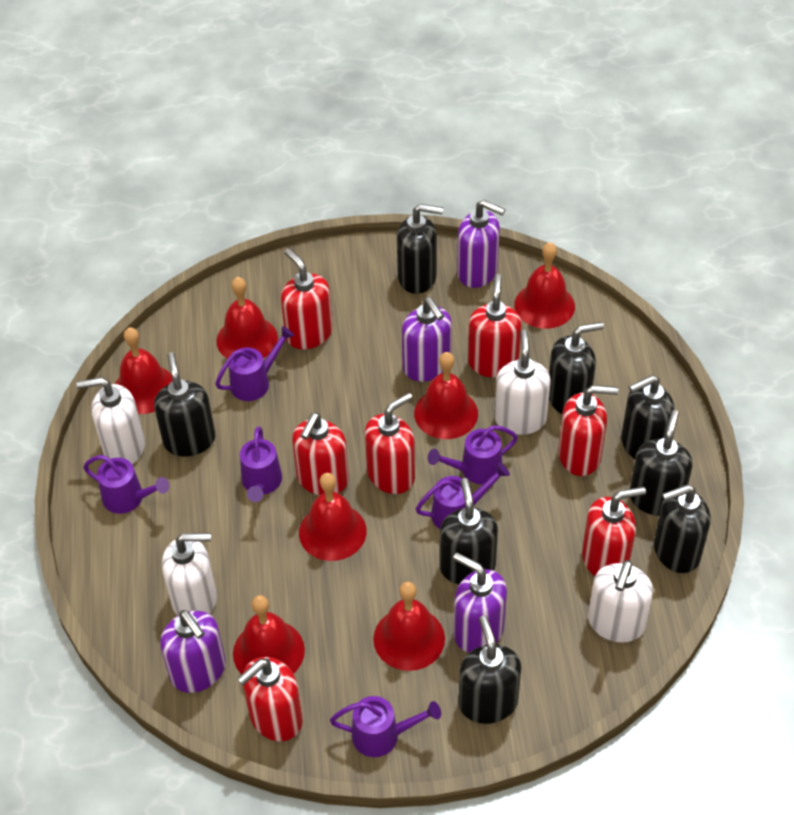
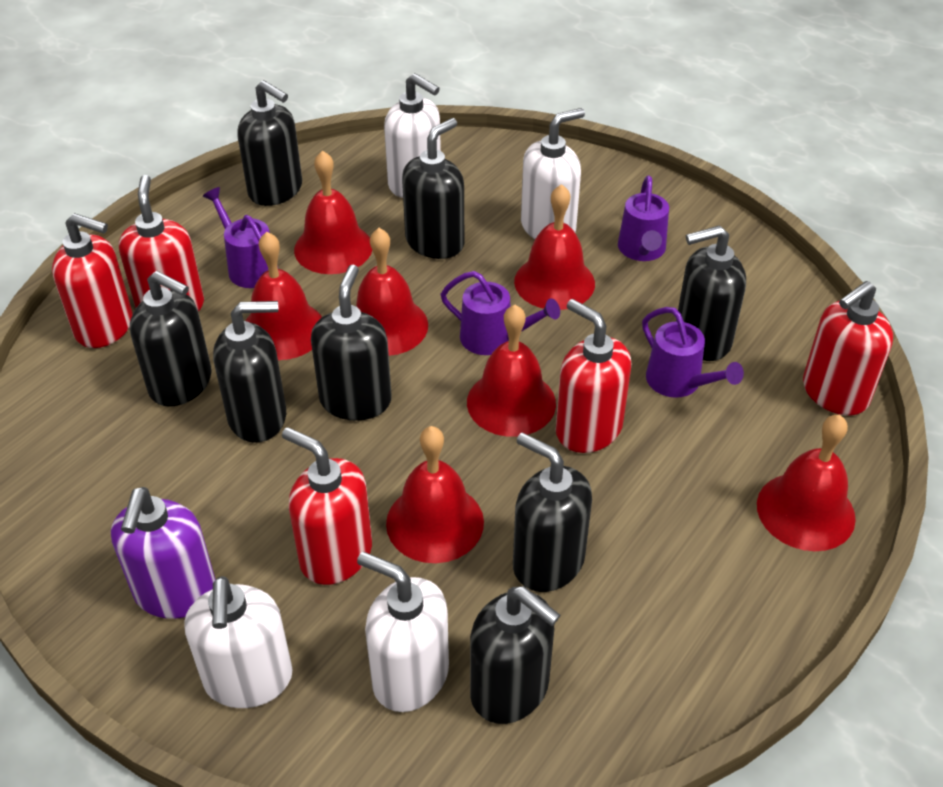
purple soap dispenser: [160,610,226,693] [402,297,452,382] [453,553,507,653] [457,200,505,288] = 4 -> [111,487,216,619] = 1
purple watering can: [83,455,169,514] [215,326,294,401] [240,426,282,502] [330,696,441,757] [416,463,510,529] [428,425,518,485] = 6 -> [203,187,278,288] [440,271,560,355] [618,175,669,261] [642,307,744,398] = 4
red soap dispenser: [237,657,303,741] [281,249,333,349] [292,413,349,495] [364,392,415,494] [468,274,522,378] [558,385,618,476] [582,487,646,576] = 7 -> [52,213,132,348] [119,175,204,311] [282,427,372,585] [556,299,631,453] [803,281,893,416] = 5

